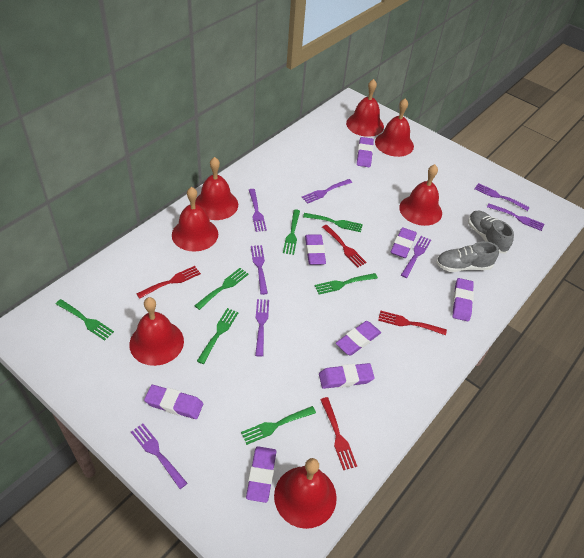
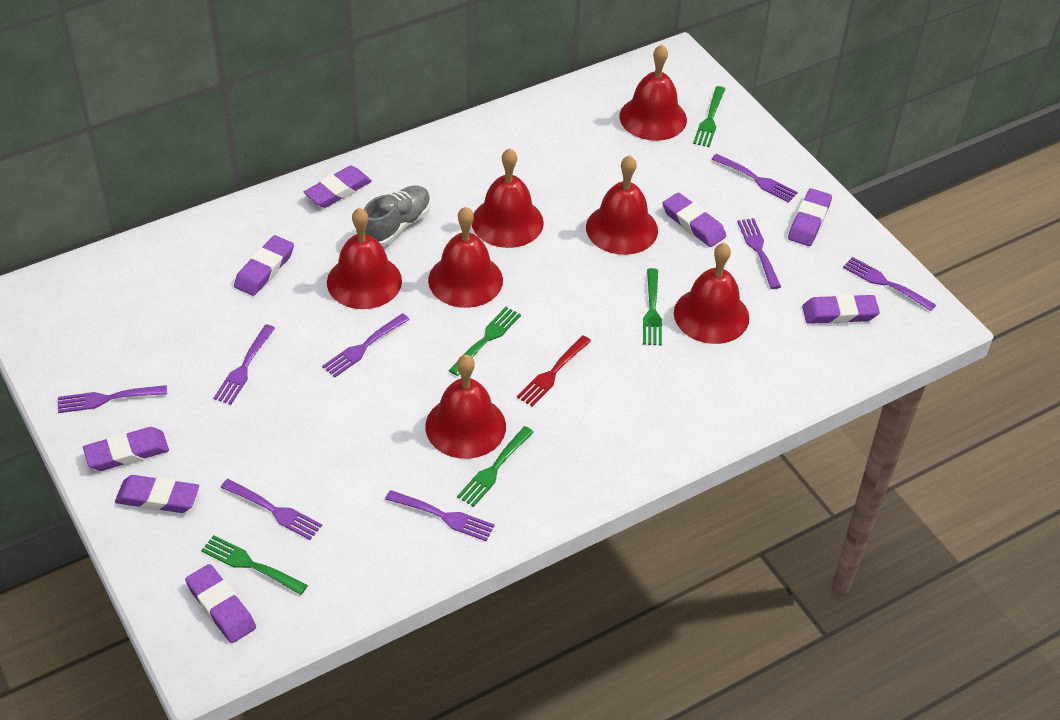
green fork: [56,299,114,341] [194,268,249,310] [197,308,238,364] [241,406,316,445] [283,209,300,255] [303,213,363,232] [315,273,378,294] = 7 -> [201,535,308,595] [449,307,521,376] [457,426,534,507] [643,268,662,346] [693,86,725,147] = 5
grey shoe: [436,241,499,272] [468,211,514,253] = 2 -> [364,185,431,247] = 1
red fork: [136,266,201,299] [320,397,357,470] [322,225,367,267] [378,310,447,335] = 4 -> [517,335,591,407] = 1

